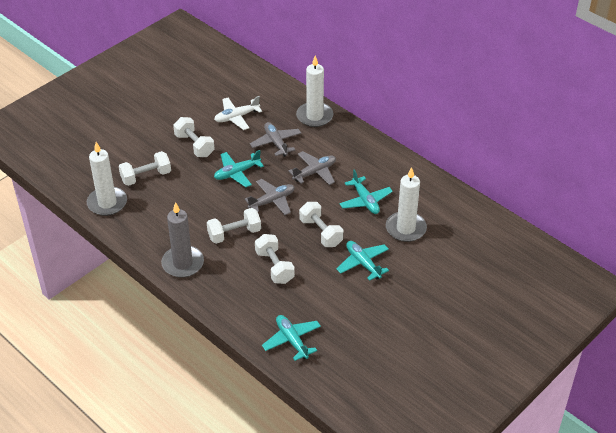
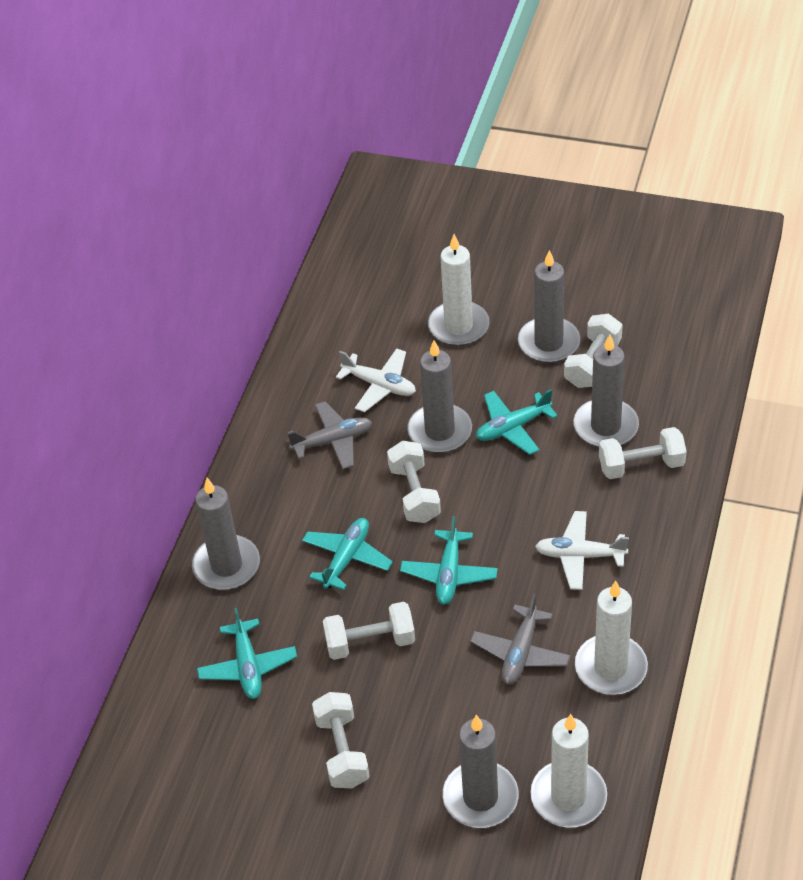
grey candle: [161,202,204,278] = 1 -> [192,478,260,590] [407,340,472,453] [442,715,519,828] [518,250,580,363] [573,334,639,447] = 5
grey plane: [245,179,294,215] [250,122,301,157] [289,151,336,185] = 3 -> [287,401,372,469] [470,594,570,685] = 2
white plane: [214,96,262,130] = 1 -> [336,348,416,412] [535,511,629,590] = 2

